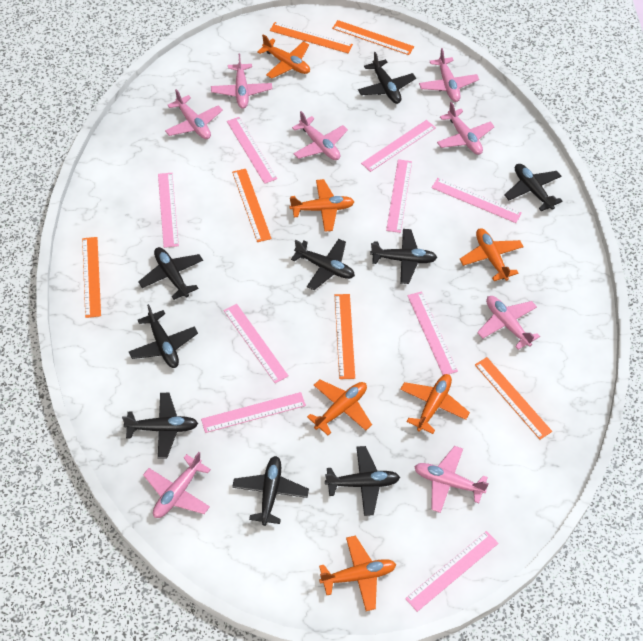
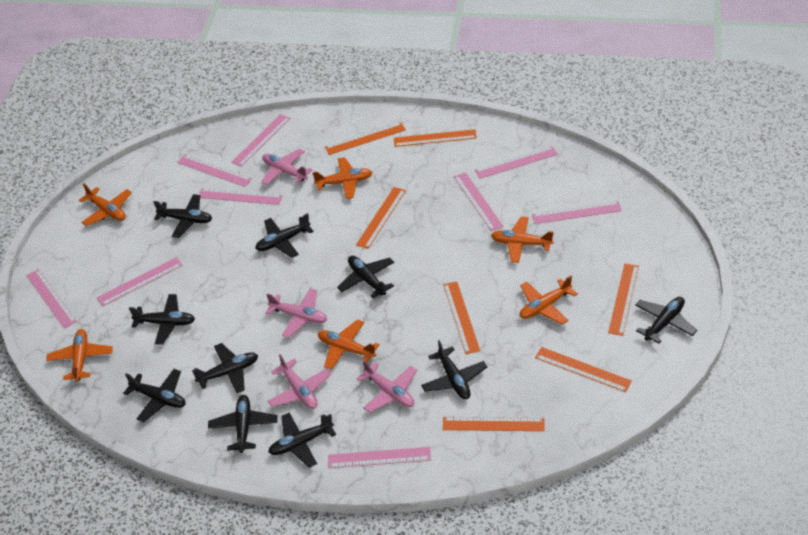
black plane: [122,393,198,459] [129,304,198,368] [138,247,203,300] [232,456,309,526] [291,239,355,290] [325,446,400,516] [358,52,416,104] [370,229,437,284] [504,164,562,211] = 9 -> [123,369,186,422] [129,294,195,345] [153,194,212,238] [192,343,258,393] [208,395,278,453] [255,213,314,258] [268,413,336,468] [337,256,394,298] [421,340,487,399] [635,297,697,343] = 10
orange ruler: [82,237,101,318] [232,169,272,242] [270,22,353,53] [332,20,414,55] [335,294,355,379] [475,357,552,440] = 6 -> [325,122,406,155] [356,187,406,249] [394,129,477,147] [443,282,480,354] [443,417,544,431] [535,347,632,392] [608,264,639,336] = 7
pink plane: [143,452,211,518] [165,89,223,139] [211,53,272,108] [292,111,348,160] [414,446,489,513] [419,48,479,102] [437,102,495,155] [477,296,540,350] = 8 -> [261,149,312,186] [265,288,327,338] [268,354,331,409] [357,359,417,413] = 4

